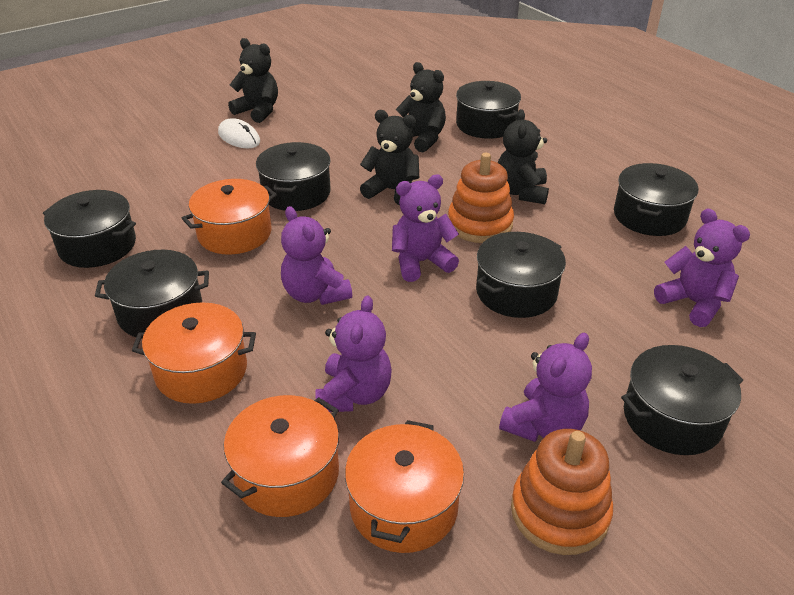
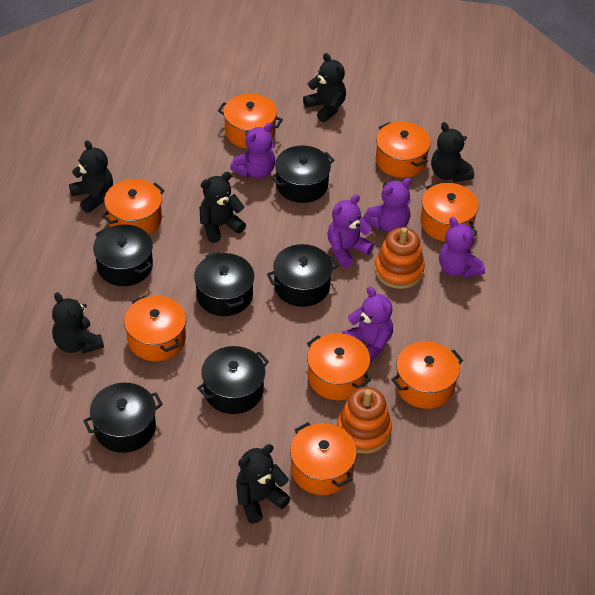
black pot: [43,190,136,268] [95,250,209,339] [256,142,331,211] [456,81,521,139] [476,232,566,318] [614,163,699,236] [621,345,743,455] = 7 -> [83,383,163,453] [93,225,153,286] [194,252,254,316] [197,346,269,414] [267,244,339,307] [271,145,334,203] = 6
black teddy bear: [228,38,278,123] [360,110,419,206] [396,62,446,153] [498,109,549,204] = 4 -> [52,292,104,354] [69,140,113,213] [199,172,246,243] [236,444,291,523] [303,53,346,122] [431,122,474,182] = 6
orange pot: [132,302,256,404] [182,179,277,254] [221,395,339,517] [345,420,464,553] = 4 -> [102,179,165,235] [124,295,186,361] [218,93,283,148] [290,422,357,495] [307,333,371,400] [376,122,431,178] [391,341,463,409] [421,182,479,242] = 8
white mouse: [218,118,260,148] = 1 -> none = 0

